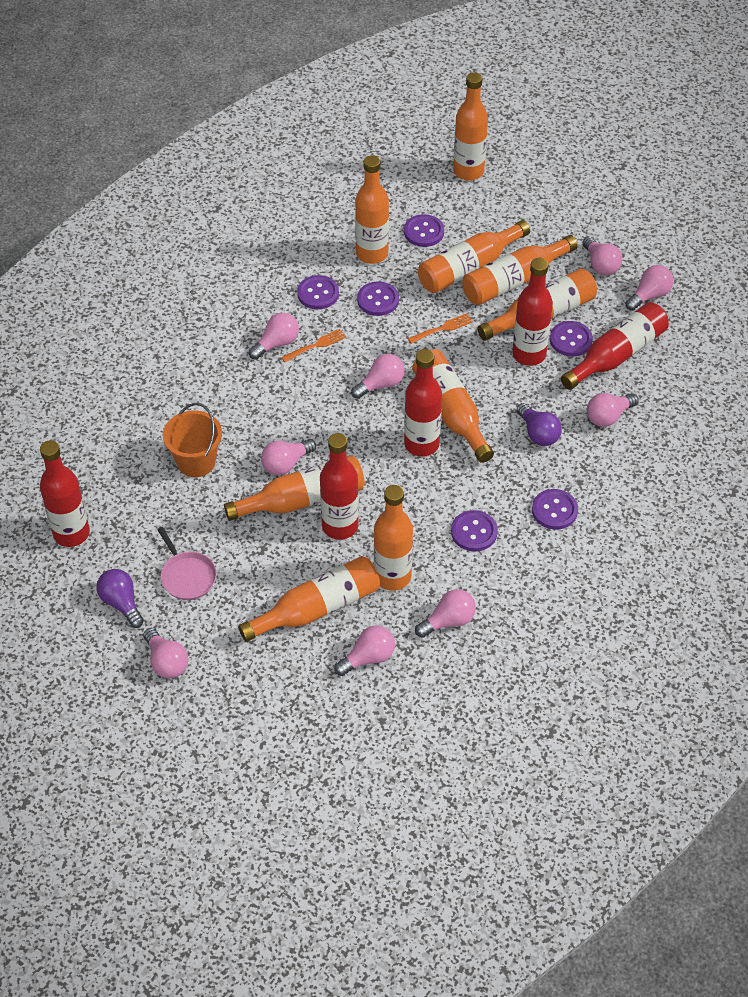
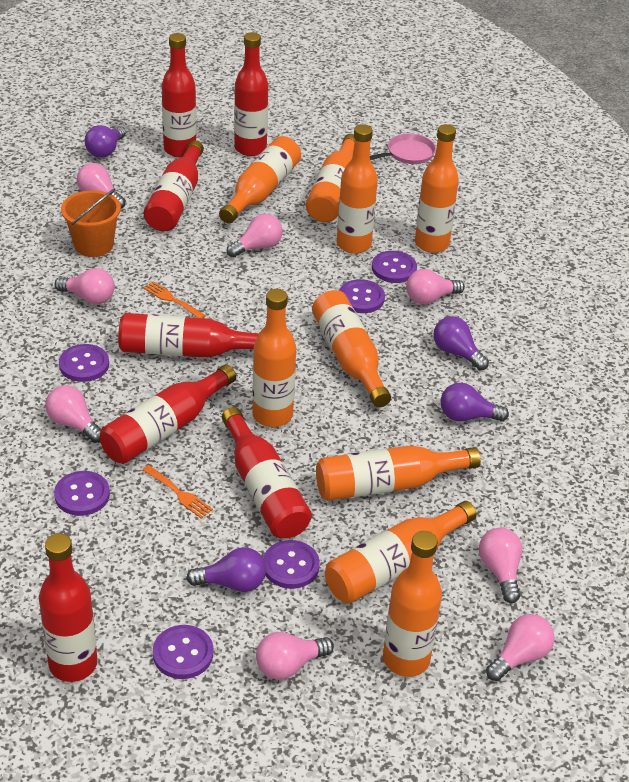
pink light bulb: [143,628,189,678] [249,313,299,360] [261,439,316,475] [334,626,395,676] [351,354,405,399] [415,589,476,638] [583,237,623,275] [587,393,639,427] [625,265,674,311] = 9 -> [45,385,101,443] [55,268,115,304] [77,163,126,209] [227,214,283,257] [256,632,334,680] [406,269,465,305] [479,528,522,603] [486,614,555,681] = 8
purple light bulb: [96,569,144,628] [516,403,562,446] = 2 -> [85,125,126,158] [186,547,266,592] [433,316,489,370] [441,383,509,422] = 4
red bottle: [40,440,90,547] [320,433,359,540] [404,349,442,457] [512,258,553,366] [561,302,669,390] = 5 -> [39,533,98,682] [100,364,236,464] [118,313,259,358] [144,140,204,231] [162,33,197,158] [222,407,312,538] [234,32,268,156] = 7

